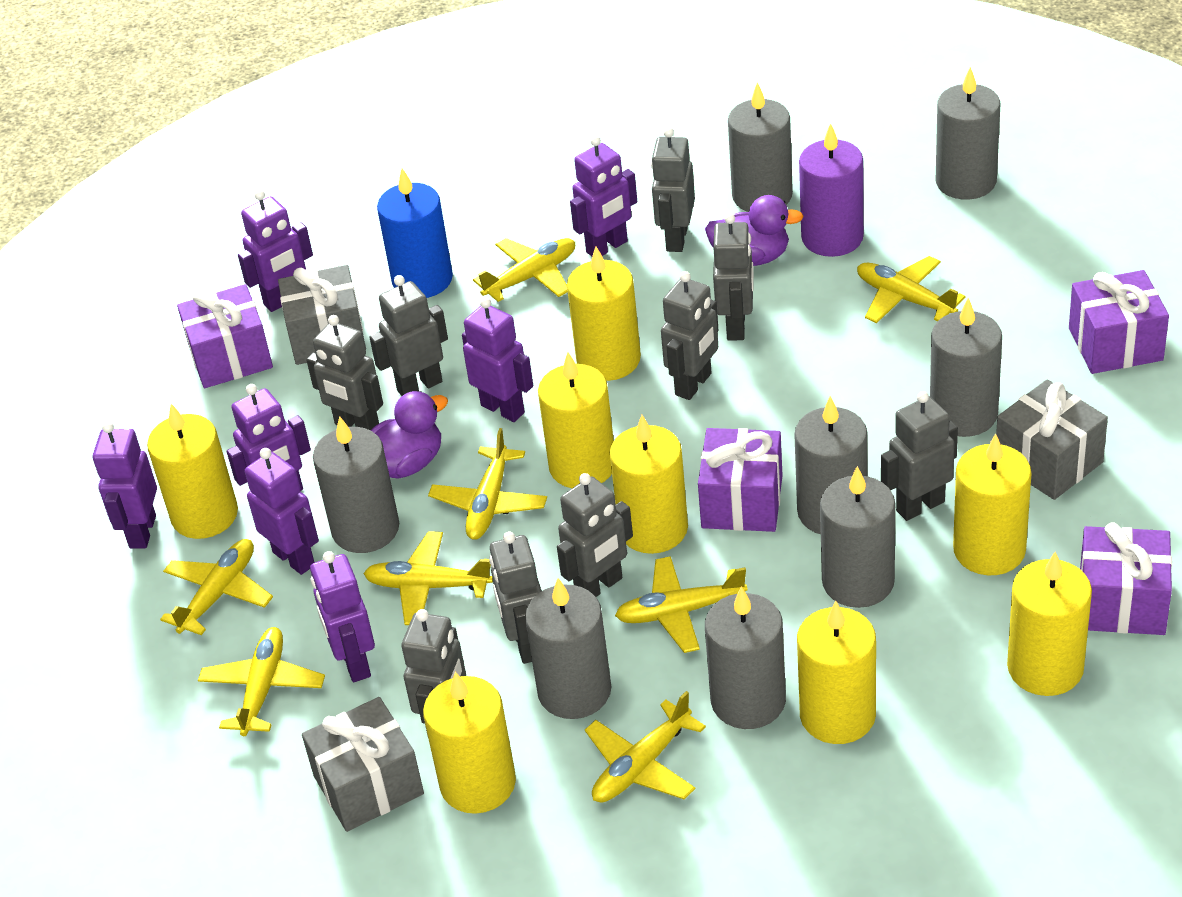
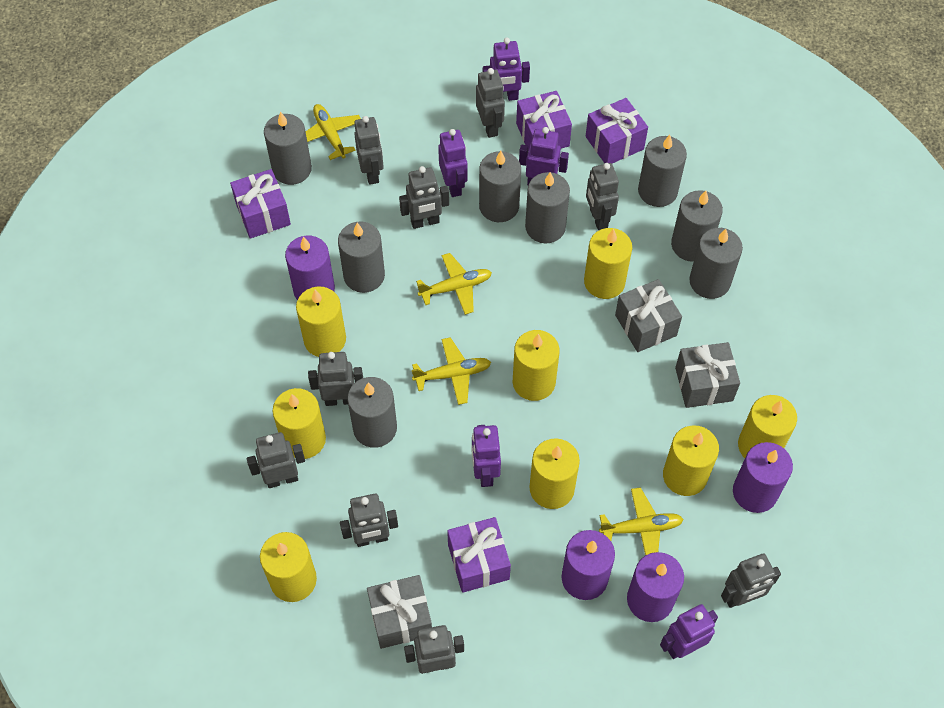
blue candle: [377,168,453,298] = 1 -> none = 0
purple candle: [799,123,864,257] = 1 -> [285,236,335,300] [561,530,615,600] [627,552,684,622] [733,442,793,513] = 4
purple duck: [371,391,448,479] [705,195,804,266] = 2 -> none = 0
purple robot: [93,422,157,549] [226,384,311,490] [238,190,313,312] [245,448,319,575] [310,551,375,682] [462,297,533,422] [570,136,637,256] = 7 -> [438,129,468,197] [471,425,501,487] [483,37,530,101] [519,127,569,185] [660,604,718,659] = 5
yellow plane: [160,539,273,635] [198,627,325,736] [363,531,493,625] [428,428,547,540] [473,238,575,302] [585,691,706,803] [615,556,748,653] [857,256,966,323] = 8 -> [306,104,361,160] [412,337,491,405] [416,253,492,315] [599,487,683,555] = 4

